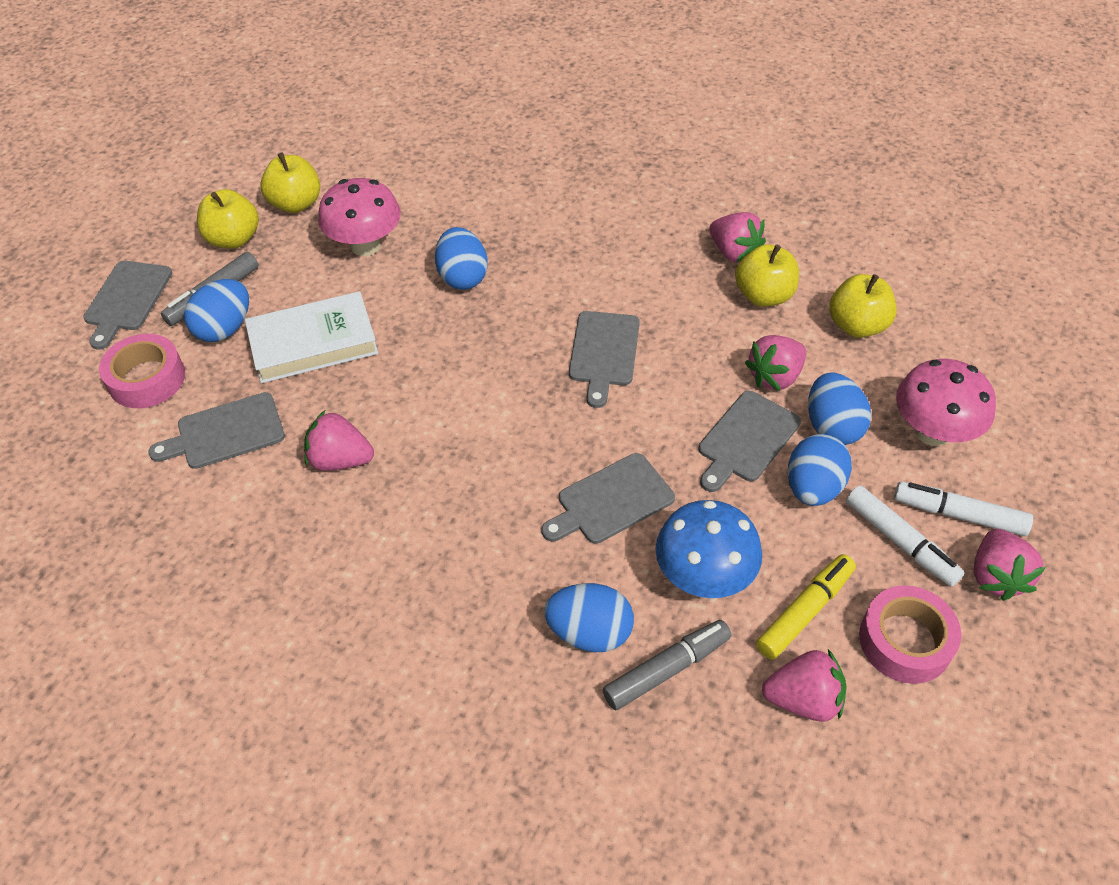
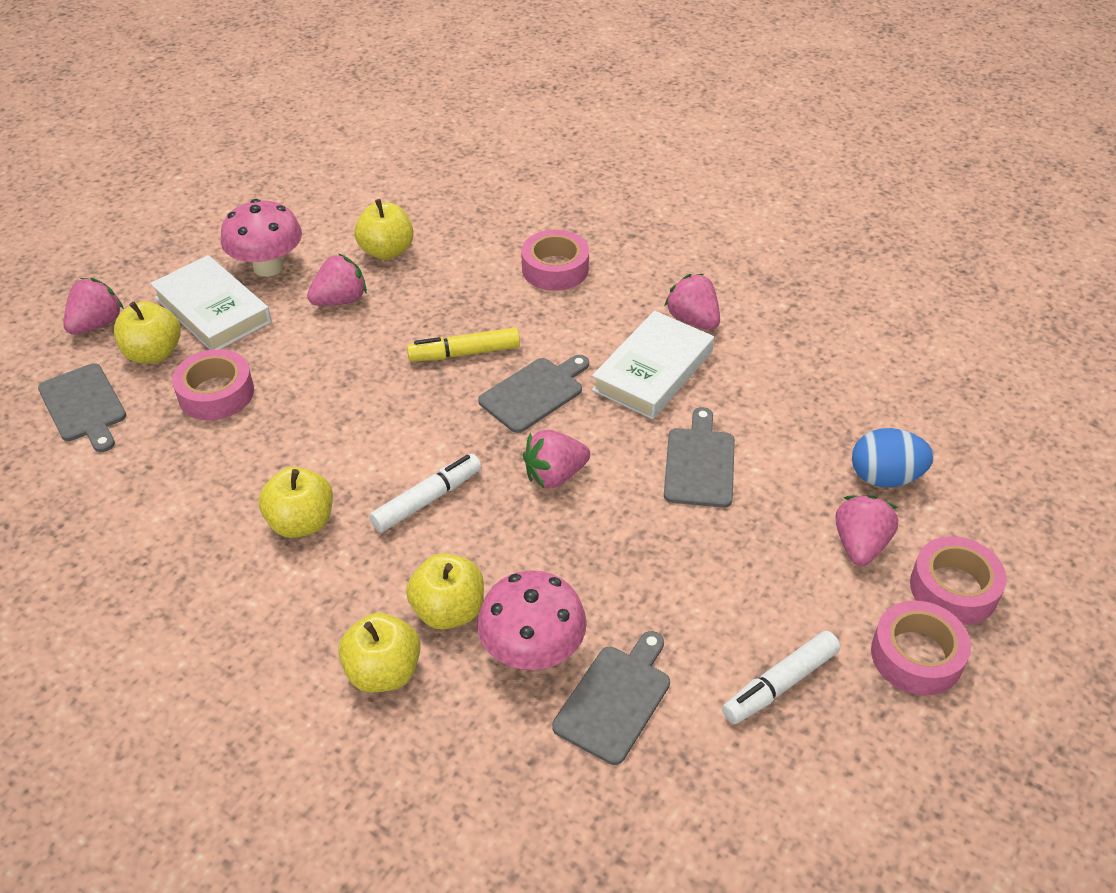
blue egg: [184,279,249,342] [435,227,488,290] [544,583,634,652] [788,434,852,506] [808,372,871,445] = 5 -> [852,428,934,487] = 1
blue mushroom: [656,500,762,598] = 1 -> none = 0
grey cutting board: [83,261,172,349] [148,392,285,469] [541,453,675,544] [569,311,640,408] [699,391,801,492] = 5 -> [38,363,126,452] [478,355,589,433] [552,631,670,765] [664,407,735,508] = 4
grey marker: [161,252,259,326] [602,620,732,710] = 2 -> none = 0
pink tape: [99,334,185,408] [859,585,961,684] = 2 -> [172,349,254,420] [521,230,589,291] [871,600,971,696] [910,536,1007,625] = 4
white book: [245,291,378,383] = 1 -> [150,255,272,350] [592,311,714,419] = 2
yellow apple: [197,189,259,249] [260,152,320,213] [735,245,799,307] [829,274,897,338] = 4 -> [114,301,181,364] [259,467,333,538] [338,613,421,692] [354,199,414,260] [406,553,484,630] = 5

